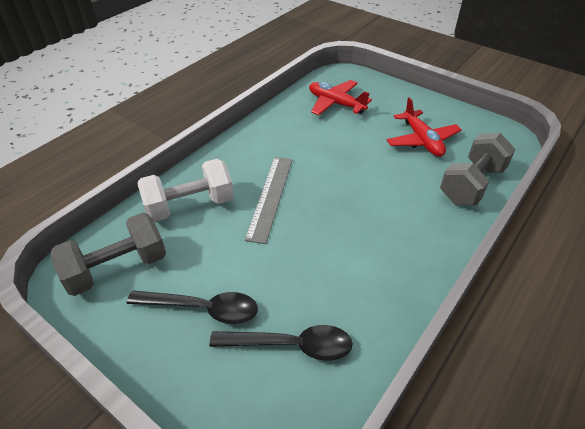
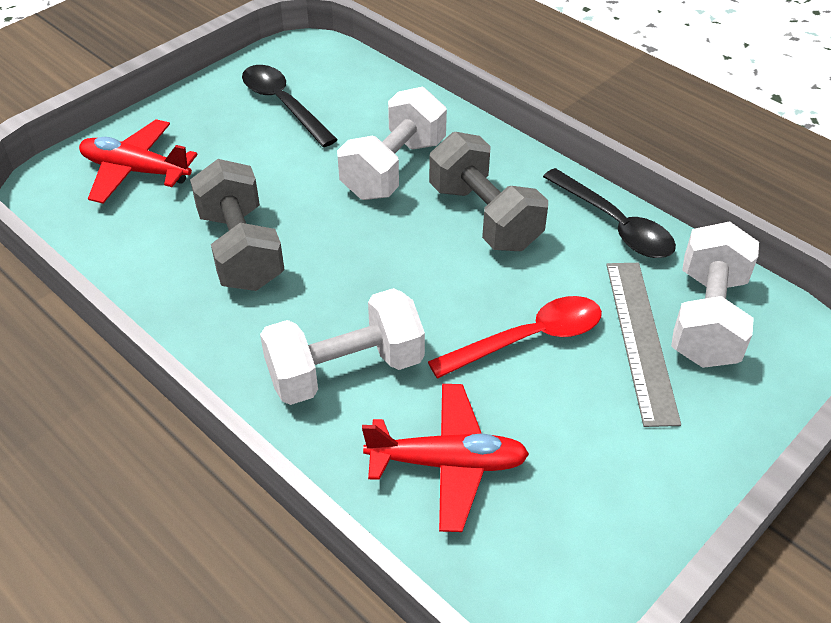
red spoon: none = 0 -> [428,296,602,378] = 1
white dumbbell: [137,159,234,222] = 1 -> [260,288,425,405] [337,87,447,200] [671,222,759,368] = 3

